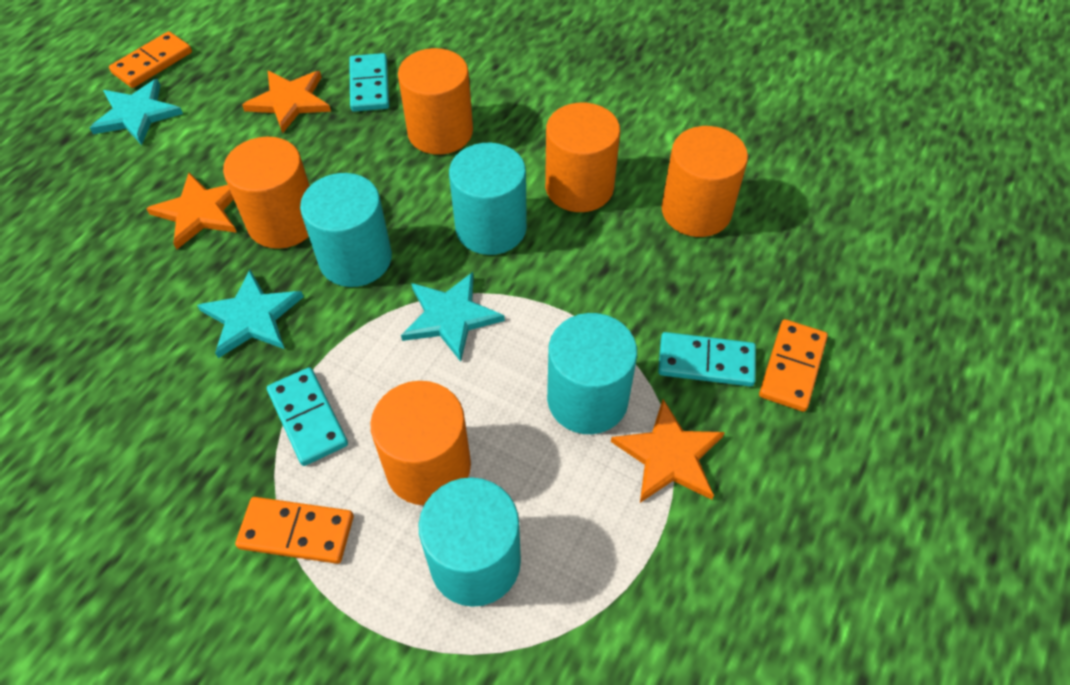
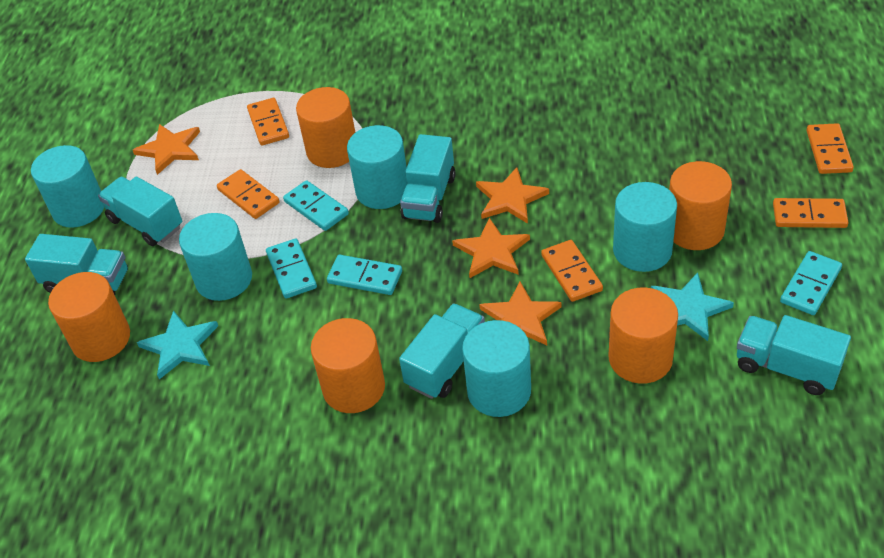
orange domino: [109,31,192,88] [235,497,354,564] [759,319,828,412] = 3 -> [217,169,280,219] [247,98,289,146] [541,240,603,302] [773,198,849,228] [806,123,854,174] = 5
orange star: [146,173,237,249] [242,71,331,134] [611,399,725,503] = 3 -> [133,124,200,175] [452,218,530,278] [476,167,549,224] [479,282,562,345] = 4
turquoise cylinder: [300,173,392,287] [419,477,521,607] [449,143,527,255] [547,313,637,434] = 4 -> [31,145,104,228] [179,213,252,301] [347,125,407,209] [462,320,531,417] [613,182,677,272] = 5
turquoise domino: [267,367,348,466] [349,53,389,112] [658,332,756,387] = 3 -> [266,238,317,299] [283,180,349,231] [327,255,402,295] [780,251,842,315] = 4
turquoise star: [90,79,183,145] [197,270,304,358] [401,272,505,362] = 3 -> [137,310,218,379] [651,273,734,341] = 2
turquoise truck: none = 0 -> [25,234,128,295] [98,176,182,246] [399,303,485,399] [400,134,456,223] [737,315,851,395] = 5

